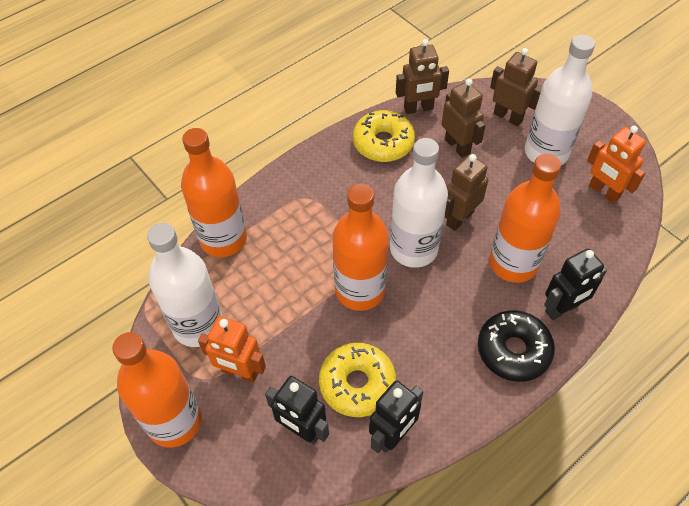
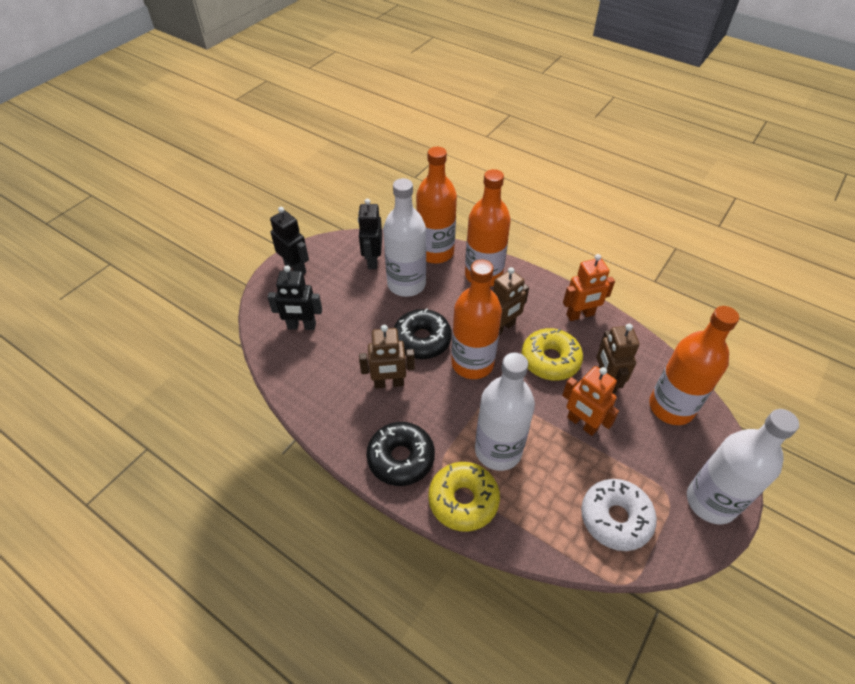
black donut: [478,310,555,382] = 1 -> [366,422,435,486] [394,308,452,359] = 2
brown robot: [396,39,449,114] [442,79,486,158] [445,154,488,231] [490,48,542,126] = 4 -> [359,325,415,388] [493,267,529,335] [596,324,640,394] = 3
white donut: none = 0 -> [581,479,657,551] = 1

